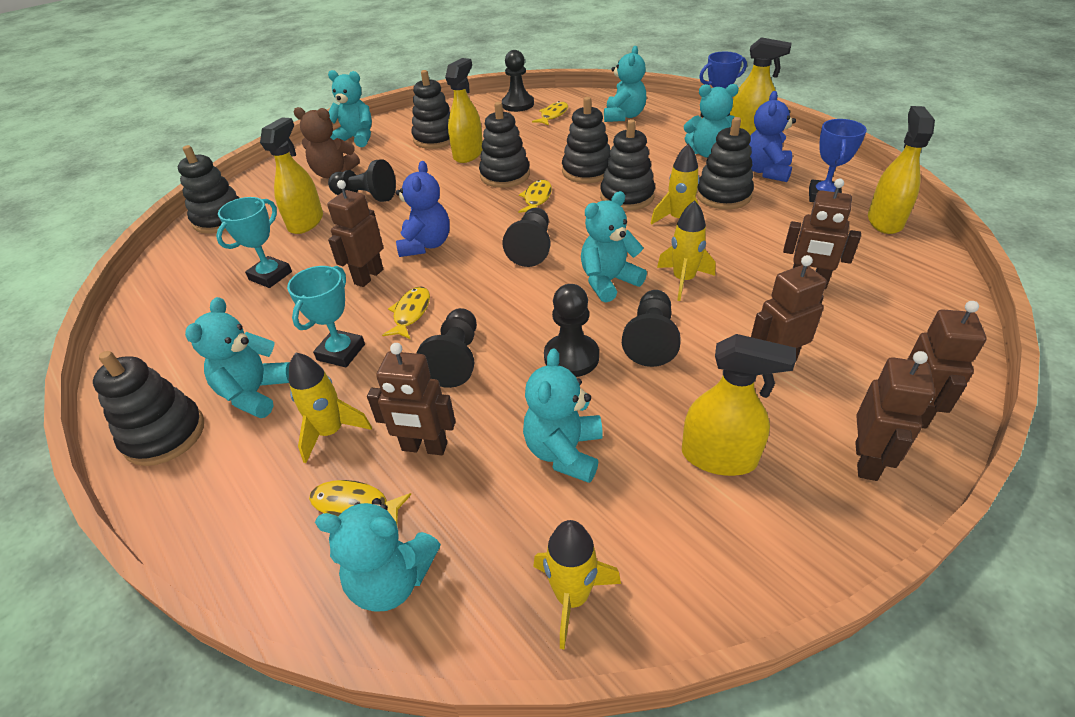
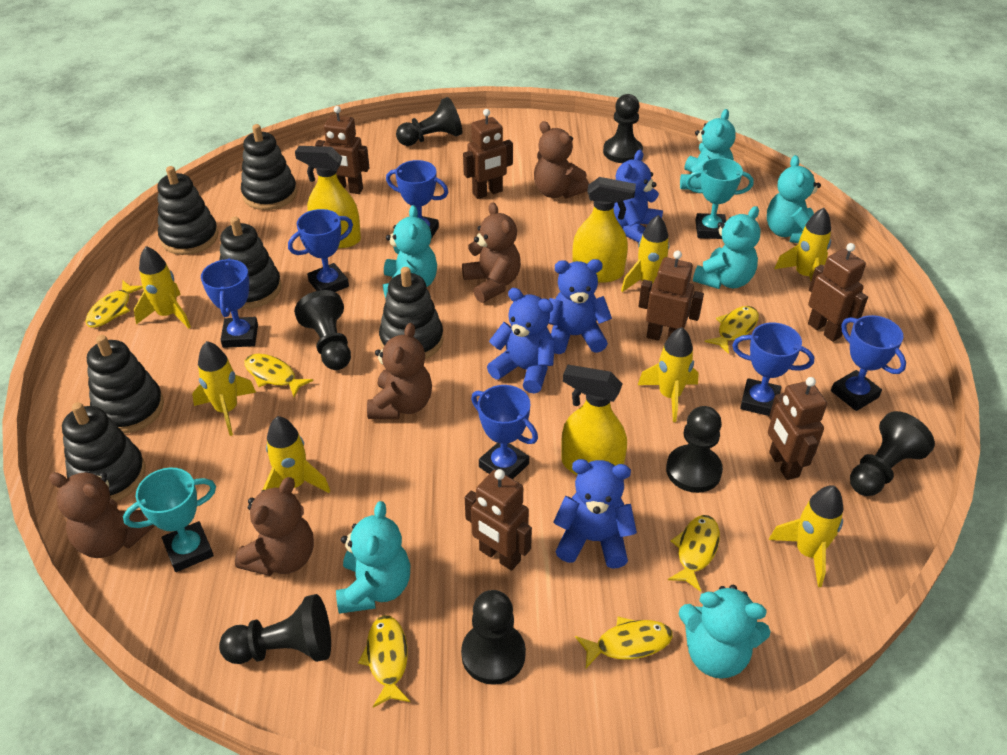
black pawn: [328,159,396,202] [416,308,477,388] [502,50,534,112] [502,208,550,267] [544,284,599,377] [622,290,681,367] = 6 -> [219,594,331,664] [294,290,351,370] [396,97,462,146] [461,590,526,685] [603,94,643,163] [666,406,723,493] [850,411,935,496] = 7
black stacking toy: [93,351,204,466] [178,145,240,234] [412,70,450,149] [479,102,530,188] [562,97,611,183] [600,119,655,210] [696,117,754,209] = 7 -> [62,402,146,502] [87,335,164,434] [158,166,219,255] [219,217,282,309] [241,124,297,210] [379,267,444,359] = 6
blue teddy bear: [396,161,450,257] [749,91,796,182] = 2 -> [487,288,555,394] [548,259,612,354] [553,459,637,569] [614,150,663,243] = 4
blue trophy: [699,51,747,118] [809,119,867,202] = 2 -> [201,258,258,348] [288,209,353,292] [386,160,448,239] [471,385,538,479] [732,322,814,416] [831,315,906,411] = 6
brown teddy bear: [294,107,360,179] = 1 -> [49,471,155,558] [235,477,314,576] [367,323,432,419] [462,202,521,303] [534,121,589,198] = 5
turquoise teddy bear: [185,297,290,418] [315,498,441,612] [328,70,372,147] [523,348,603,483] [581,191,647,303] [604,46,647,122] [684,84,739,158] = 7 -> [336,501,410,614] [383,205,437,298] [679,585,771,679] [680,109,736,190] [693,206,761,289] [767,155,821,243] = 6
yellow fish: [309,480,411,527] [382,286,430,339] [518,179,552,213] [532,101,568,126] = 4 -> [85,281,143,328] [245,354,313,397] [358,615,410,707] [575,617,673,668] [668,515,720,592] [705,306,759,354] = 6
yellow rocket: [289,352,372,463] [533,520,621,650] [650,144,700,225] [657,200,716,301] = 4 -> [134,246,191,329] [192,341,256,436] [263,416,330,493] [621,215,669,292] [638,327,699,422] [769,485,843,587] [774,208,831,281] = 7
yellow spray bottle: [260,117,323,234] [445,58,483,163] [682,334,796,476] [730,37,792,136] [868,106,935,234] = 5 -> [295,146,361,248] [561,365,627,475] [573,177,636,283] = 3

